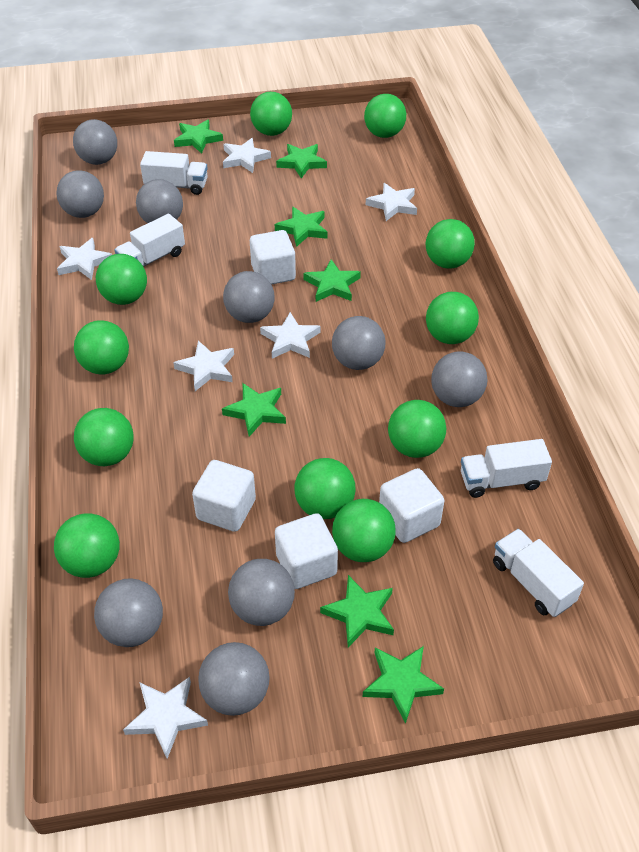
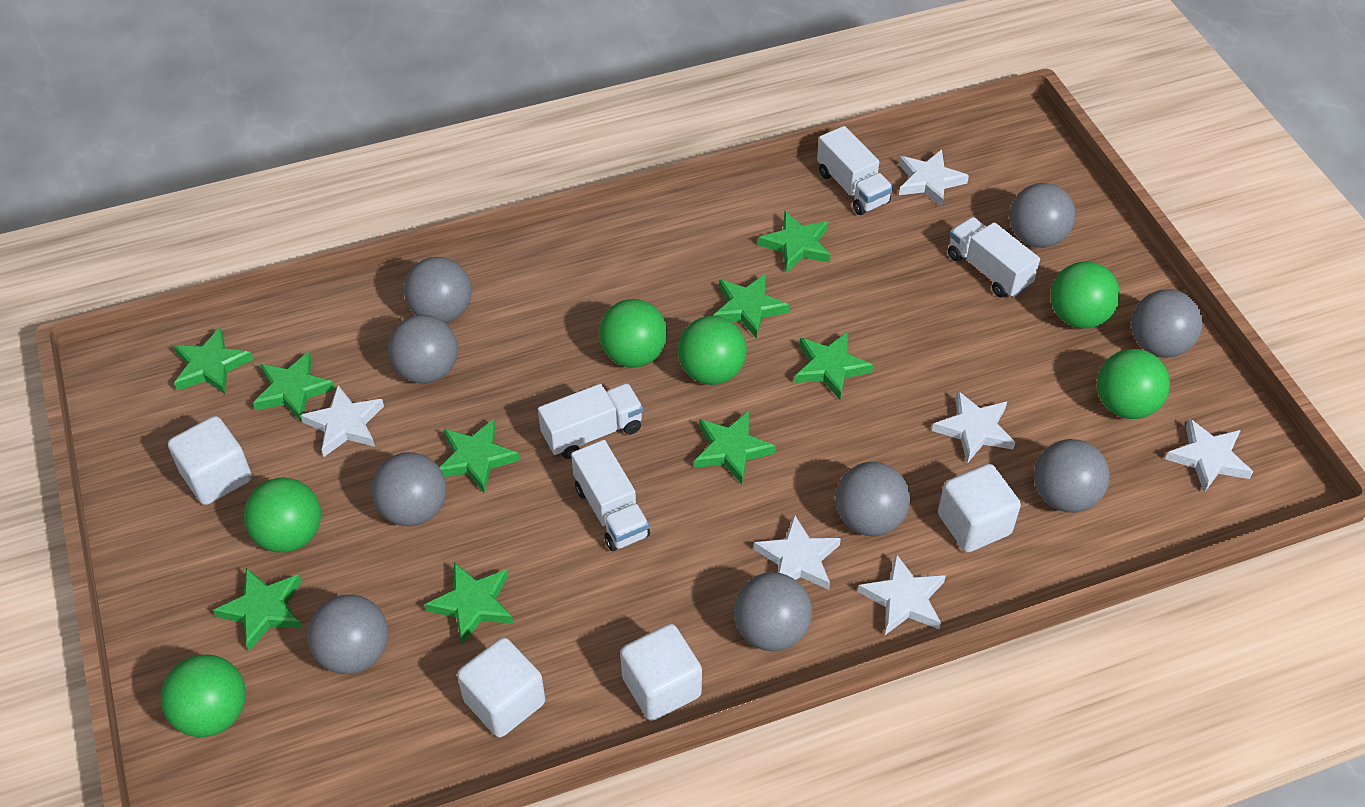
green ball: [54,513,120,578] [74,320,129,375] [74,408,134,466] [96,254,147,305] [250,92,292,136] [295,458,355,519] [332,499,396,562] [364,94,406,138] [388,400,446,458] [426,219,475,269] [426,292,479,344] = 11 -> [161,654,246,737] [244,478,321,553] [599,299,667,368] [678,316,747,385] [1051,261,1120,329] [1097,349,1170,419] = 6
green star: [174,120,223,154] [222,383,286,437] [275,207,328,247] [276,144,327,178] [304,259,361,302] [320,575,394,647] [363,646,444,724] = 7 -> [174,328,253,395] [213,568,303,651] [253,352,336,422] [424,562,513,645] [439,419,520,493] [694,411,776,484] [713,274,789,339] [758,211,831,273] [794,332,873,400] = 9

